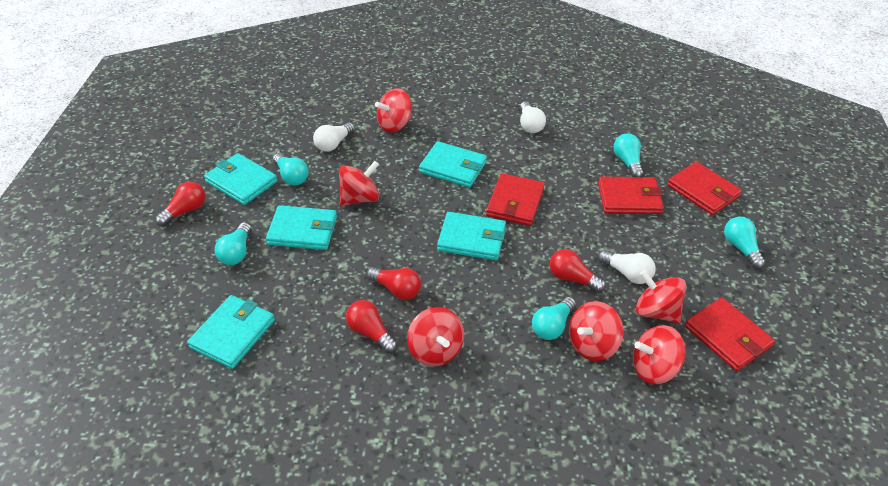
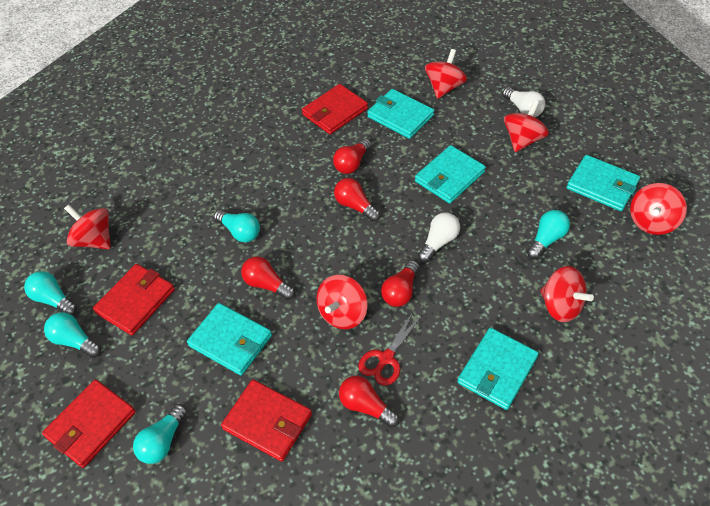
red light bulb: [155,182,205,227] [346,300,398,354] [366,267,421,300] [549,249,606,293] = 4 -> [241,257,295,300] [333,139,372,174] [334,178,380,222] [339,376,400,428] [381,260,419,307] = 5
red scissors: none = 0 -> [358,312,422,386] = 1
white light bulb: [313,123,355,152] [520,102,546,133] [598,250,656,284] = 3 -> [418,212,460,262] [502,87,545,117] = 2

